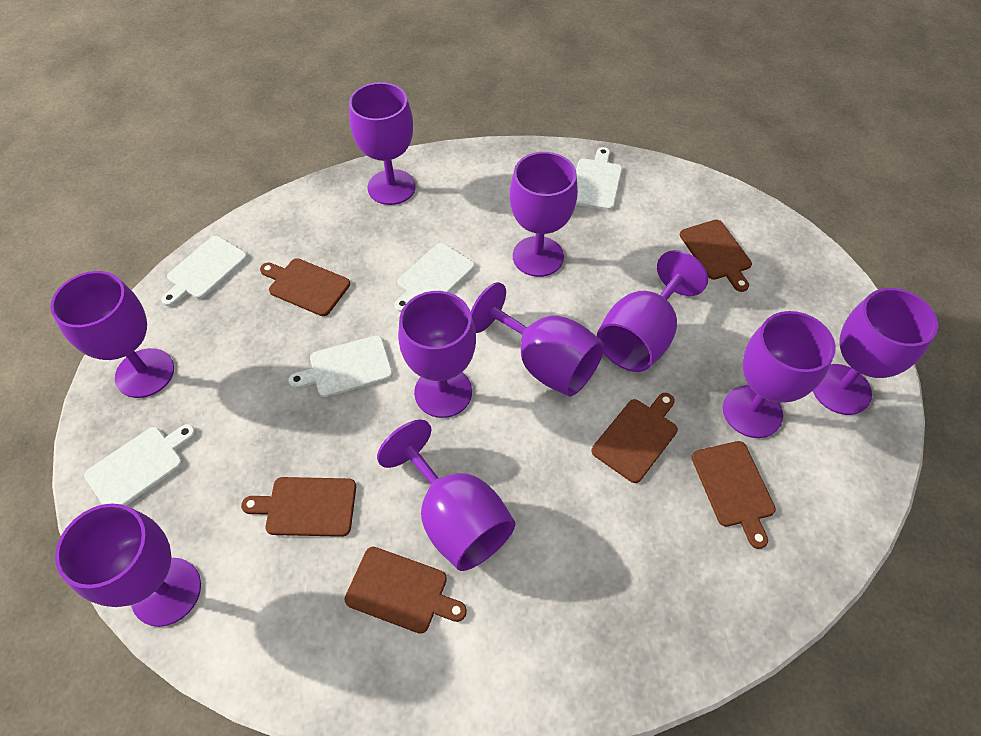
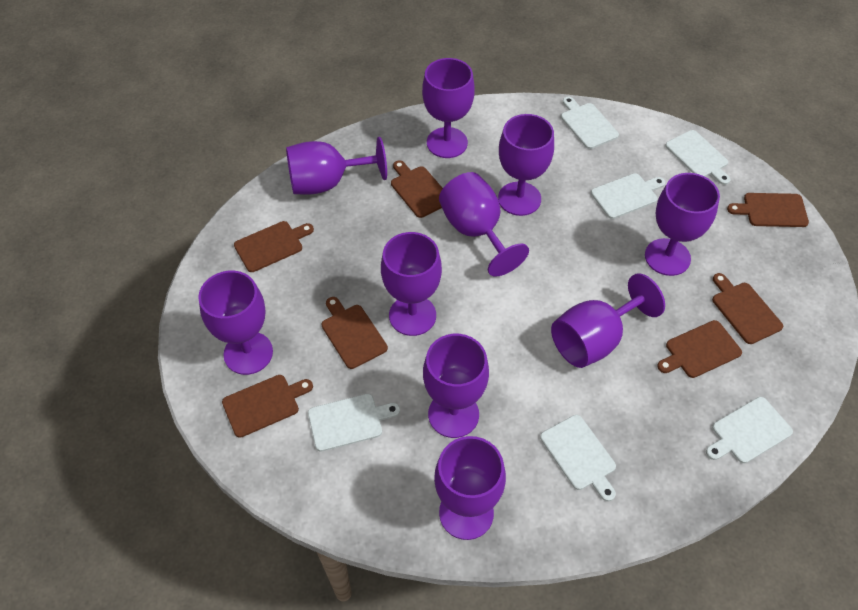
brown cutting board: [241,477,356,537] [260,258,350,316] [344,547,467,634] [591,393,678,483] [680,220,752,292] [691,441,776,549] = 6 -> [222,375,313,438] [234,221,314,272] [321,297,388,369] [391,160,443,218] [657,320,742,378] [712,273,783,344] [727,193,809,227] = 7
white cutting board: [84,424,196,506] [161,236,247,306] [288,336,393,397] [394,243,475,312] [576,147,622,210] = 5 -> [308,394,400,452] [540,415,616,501] [561,97,619,149] [591,173,665,219] [665,130,731,185] [706,397,793,463] = 6

